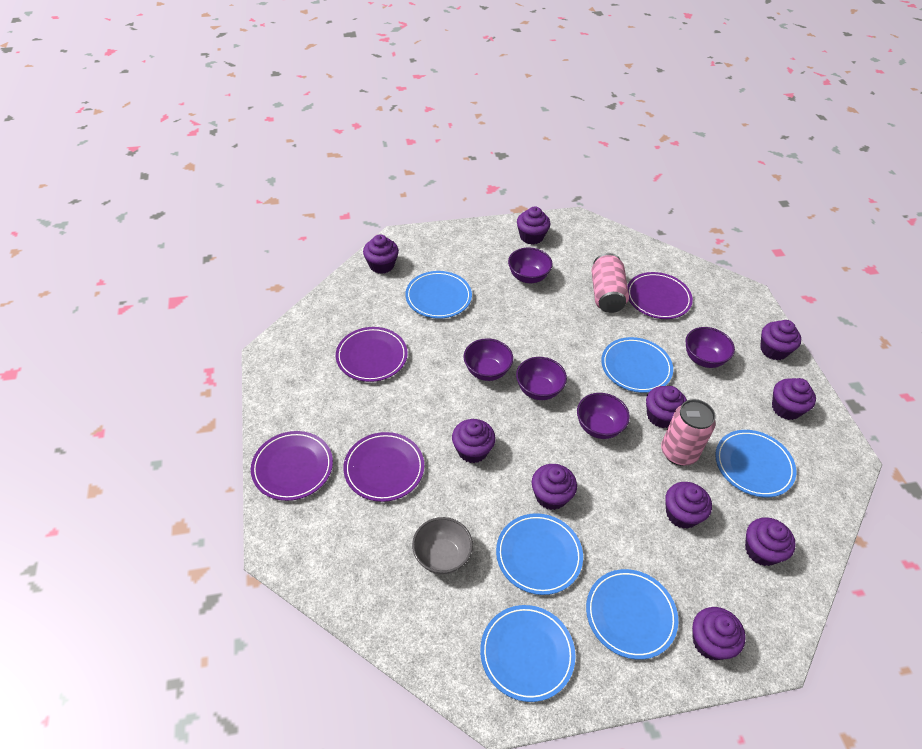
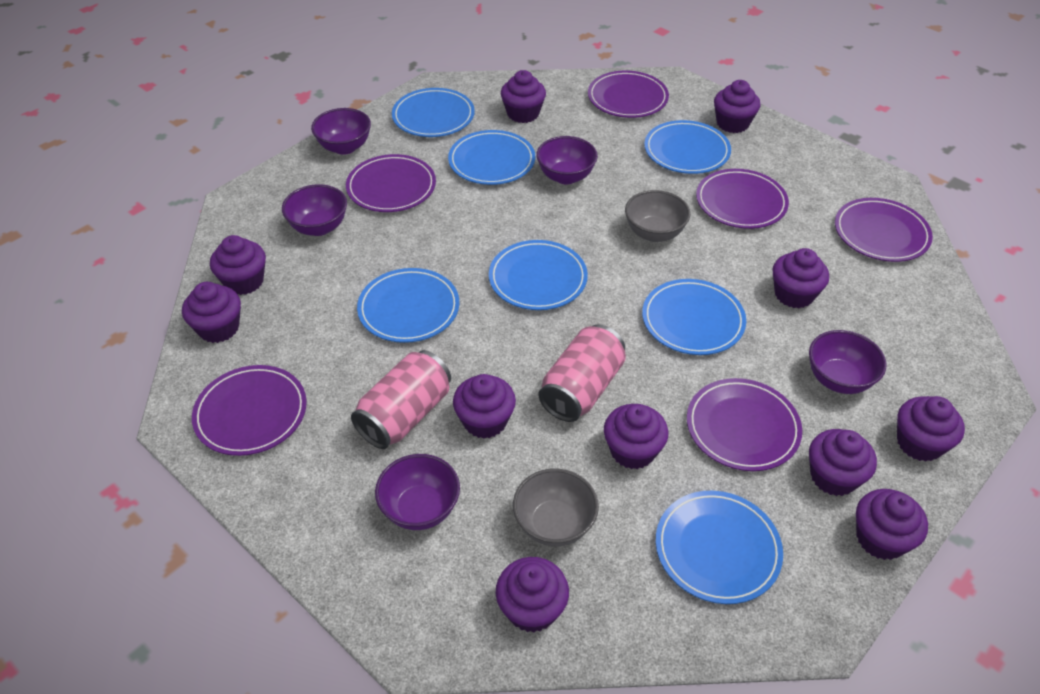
blue plate: [405,271,472,319] [480,605,576,702] [496,513,583,595] [586,569,678,660] [601,337,673,393] [715,430,796,497] = 6 -> [357,268,459,343] [392,88,475,137] [448,130,535,185] [489,240,588,310] [642,279,746,355] [644,120,731,174] [656,491,783,604] = 7
grey bowl: [412,517,473,574] = 1 -> [513,469,599,547] [625,190,690,242] = 2
purple cupcake: [363,234,399,274] [452,419,496,463] [517,206,550,245] [532,464,577,510] [646,386,687,428] [665,482,712,529] [692,607,746,660] [745,517,796,566] [760,320,801,360] [772,378,816,420] = 10 -> [182,282,241,343] [210,235,266,295] [453,374,516,439] [496,557,569,632] [501,70,546,123] [604,404,668,469] [714,80,761,133] [772,248,829,308] [809,429,877,496] [856,489,928,560] [897,396,965,462] = 11
purple plate: [251,431,333,501] [336,327,408,382] [343,432,424,502] [627,272,693,319] = 4 -> [192,365,307,456] [346,154,436,212] [588,71,669,118] [687,378,802,471] [696,169,789,229] [835,198,933,262] = 6

